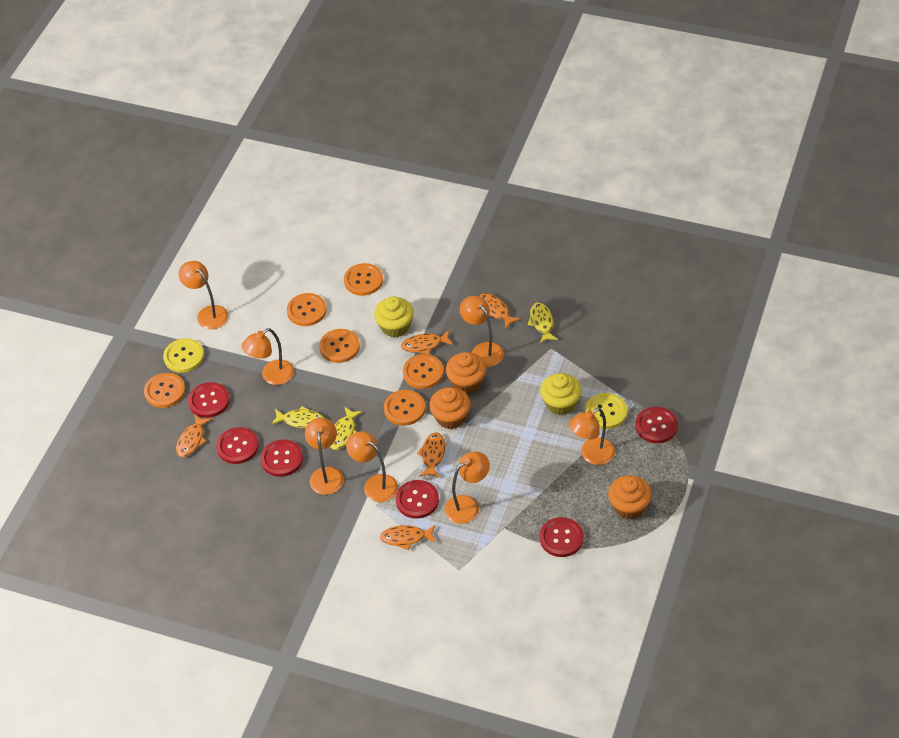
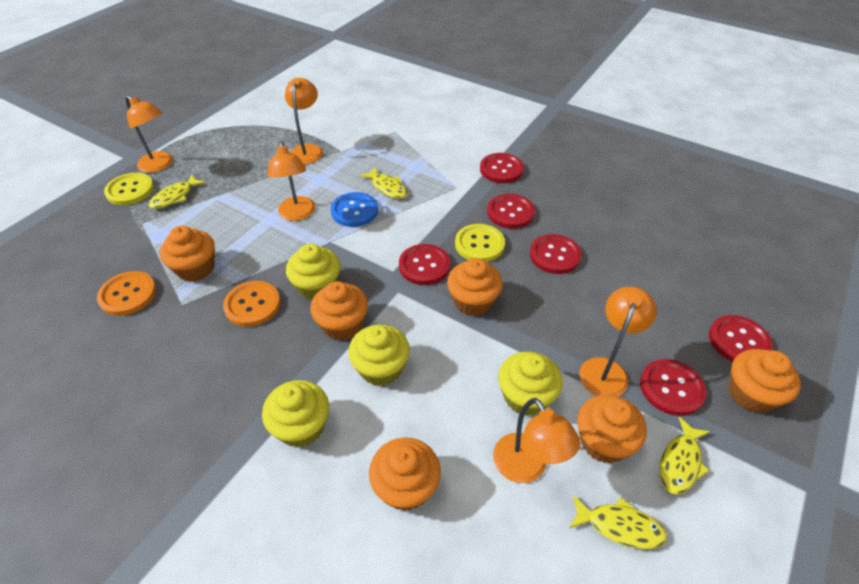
blue button: none = 0 -> [331,192,378,227] = 1
orange button: [144,373,185,408] [287,293,327,326] [319,329,360,363] [344,263,383,296] [384,390,425,426] [403,354,444,389] = 6 -> [97,271,156,316] [223,281,280,327] = 2
orange cupcake: [429,387,471,429] [446,352,486,394] [608,475,652,520] = 3 -> [160,226,215,282] [310,281,368,341] [369,437,441,511] [447,258,503,316] [577,394,647,463] [729,349,801,413] = 6
orange fish: [176,414,212,457] [380,525,436,550] [401,330,453,354] [417,432,445,478] [479,293,521,329] = 5 -> none = 0
orange lamp: [178,261,228,329] [241,328,294,385] [305,418,344,495] [346,431,398,502] [445,451,490,524] [460,296,504,367] [569,408,615,465] = 7 -> [125,95,173,173] [267,141,315,221] [285,78,323,164] [493,398,580,483] [579,287,657,396] = 5
yellow cupcake: [374,296,414,337] [540,373,582,415] = 2 -> [262,380,329,447] [286,244,340,300] [348,325,410,386] [498,351,563,416] = 4
yellow fish: [271,406,324,428] [330,407,363,450] [527,302,558,343] = 3 -> [149,175,206,209] [359,167,407,199] [569,495,667,549] [660,417,710,495] = 4

